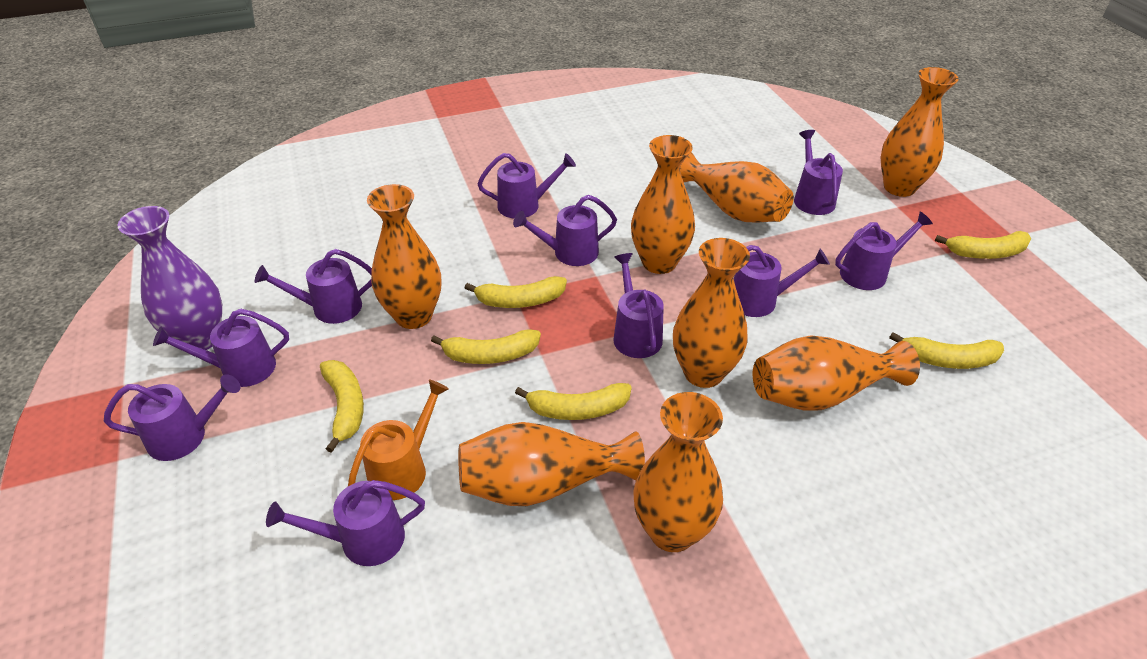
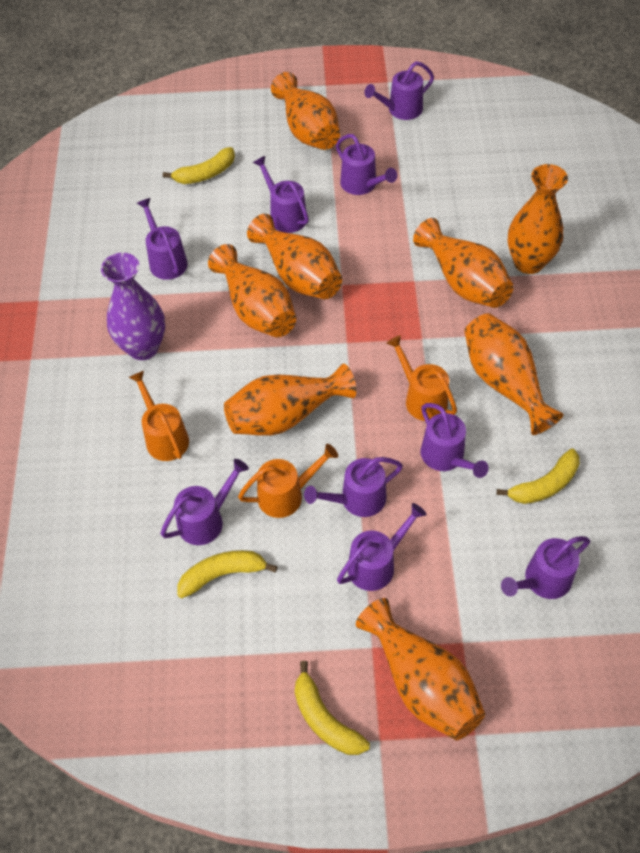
orange watering can: [348,380,449,500] = 1 -> [129,371,189,461] [238,444,338,518] [387,335,457,421] = 3
purple watering can: [104,374,240,461] [153,309,289,387] [255,249,372,324] [266,480,425,566] [477,153,576,218] [513,195,617,266] [613,253,664,358] [734,245,830,317] [794,130,843,215] [835,211,933,290] = 10 -> [137,198,188,280] [160,459,249,545] [253,156,309,233] [304,457,403,517] [336,134,397,195] [337,503,427,591] [364,61,434,120] [421,403,489,478] [501,536,590,599] = 9
yellow banana: [320,360,364,453] [431,329,541,364] [465,276,567,308] [515,383,632,420] [889,332,1004,369] [935,231,1031,259] = 6 -> [163,147,235,184] [177,550,278,599] [295,661,370,755] [496,449,580,504] = 4

